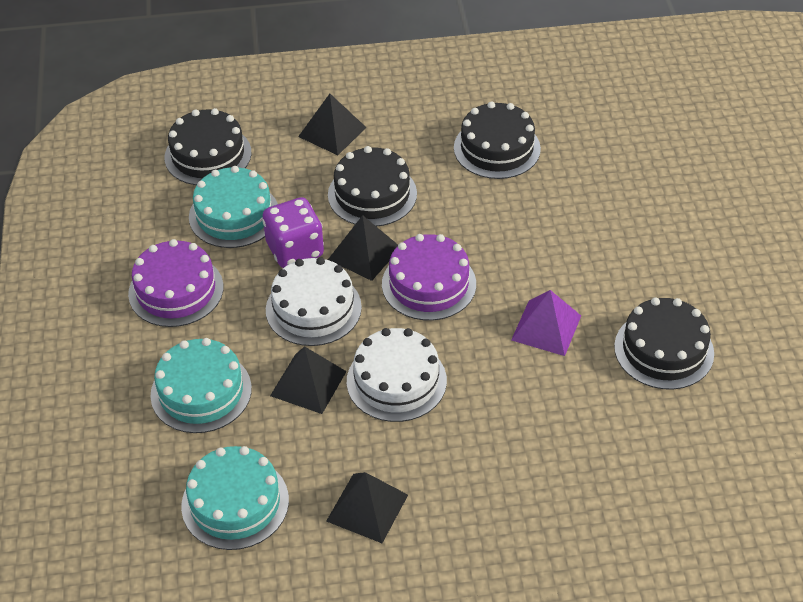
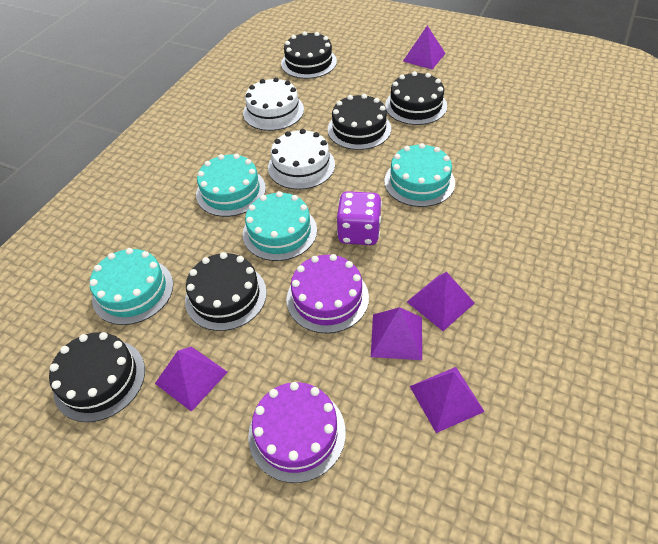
black cake: [164,108,251,185] [328,146,417,227] [454,102,541,179] [614,297,714,390] = 4 -> [49,332,145,422] [185,252,267,331] [281,31,337,79] [328,94,391,150] [385,71,447,125] = 5
black pyramid: [270,346,347,414] [298,94,367,155] [327,472,408,543] [328,215,398,281] = 4 -> none = 0
purple pyramid: [511,290,581,356] = 1 -> [155,347,228,412] [371,307,422,360] [403,26,446,69] [407,272,475,331] [410,367,485,433] = 5
turquoise cake: [151,338,252,433] [181,446,289,550] [189,166,278,248] = 3 -> [90,248,173,325] [196,154,266,217] [243,191,317,261] [384,143,455,207] = 4

